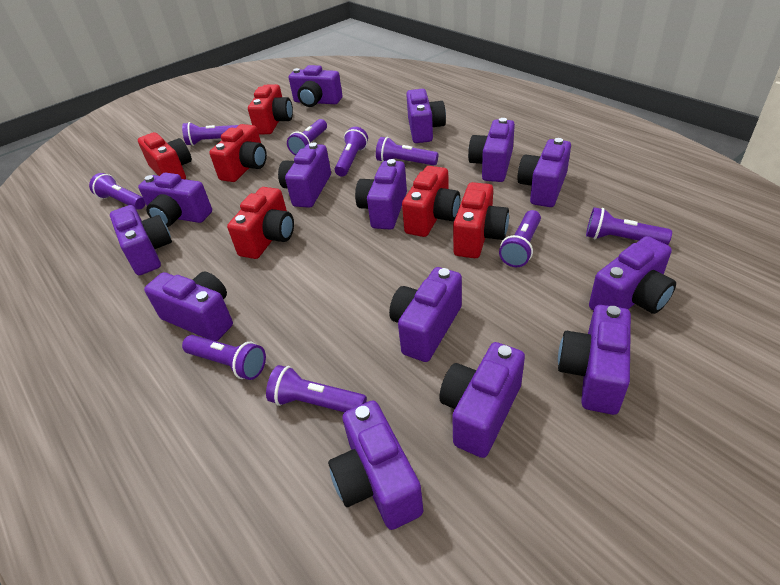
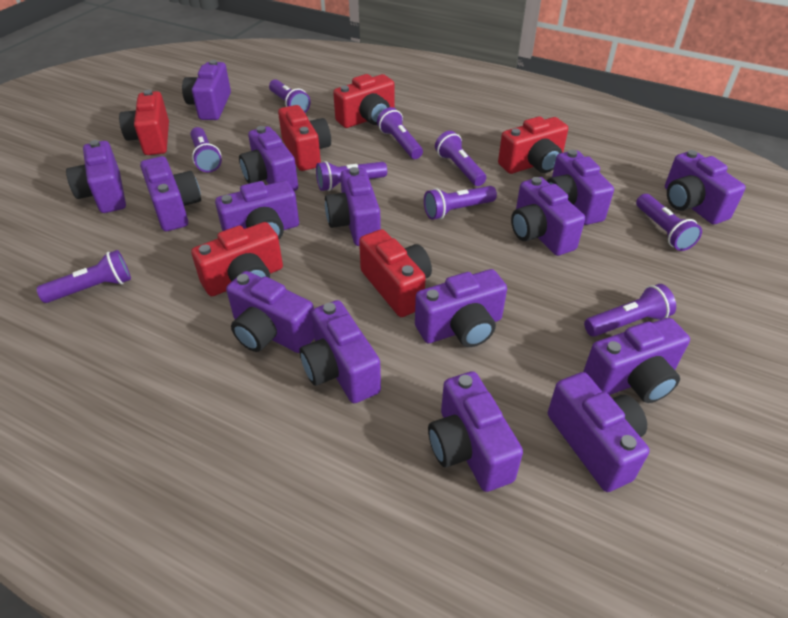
purple camera: [110,205,172,275] [138,173,212,227] [144,272,233,341] [278,142,331,208] [289,65,343,107] [328,401,423,530] [355,159,407,229] [389,267,462,362] [406,89,446,143] [439,342,525,458] [468,118,515,182] [517,138,571,207] [558,305,631,415] [589,236,676,314] = 14 -> [66,140,126,213] [140,156,201,231] [182,60,231,120] [215,181,299,239] [226,271,315,353] [239,126,298,191] [299,300,381,403] [325,167,381,246] [415,269,507,347] [428,371,523,492] [511,177,585,256] [547,150,614,225] [548,372,650,492] [583,318,690,403] [665,150,746,224] = 15

